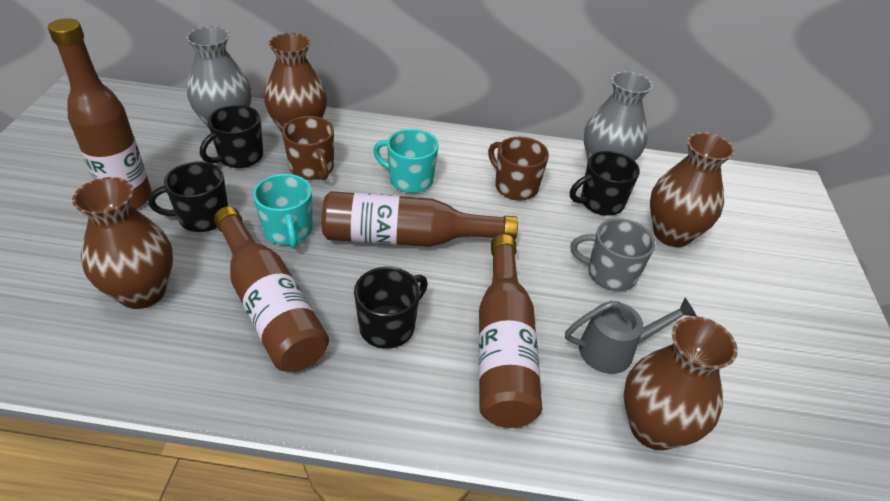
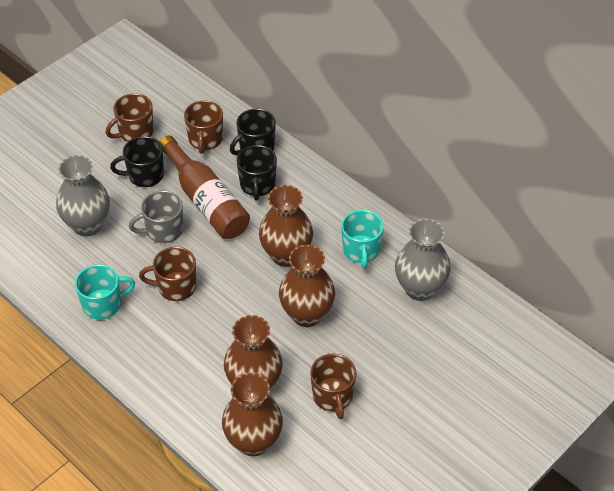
black mug: [148,161,228,232] [200,105,263,168] [354,267,428,349] [570,151,640,216] = 4 -> [110,136,164,187] [230,109,276,155] [237,145,277,200] = 3
brown bottle: [48,18,152,209] [214,207,329,372] [322,191,518,247] [479,234,542,428] = 4 -> [160,135,250,239] = 1
brown mug: [282,116,334,180] [488,137,549,201] = 2 -> [106,93,153,142] [139,247,196,301] [184,100,223,154] [310,353,357,419] = 4
grey watering can: [565,298,697,374] = 1 -> none = 0

